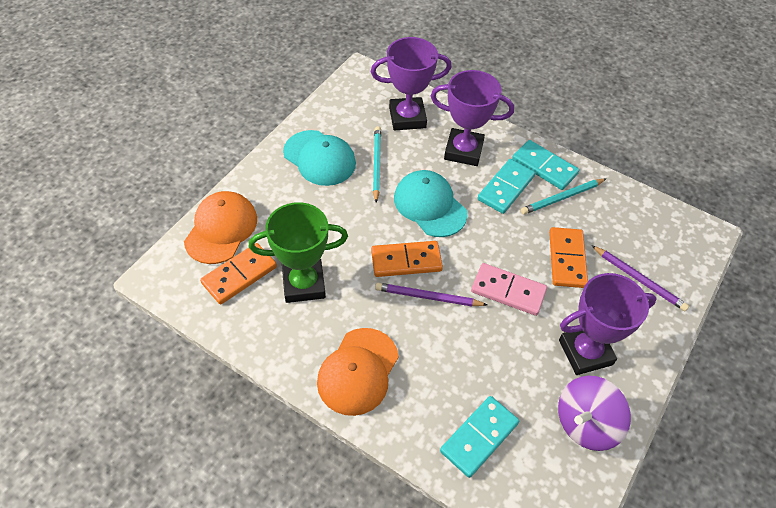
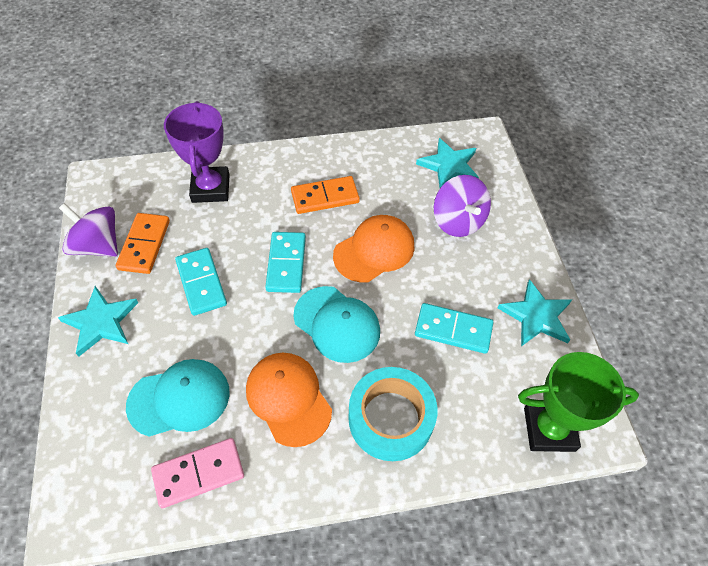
orange domino: [200,243,277,304] [371,241,443,277] [549,227,588,288] = 3 -> [116,213,170,274] [291,176,360,214] = 2
purple pencil: [375,283,487,306] [591,245,689,311] = 2 -> none = 0
purple spinning top: [558,376,631,451] = 1 -> [59,203,118,257] [434,175,491,237] = 2
purple trophy: [371,37,452,130] [431,70,514,166] [559,273,657,375] = 3 -> [164,101,229,203] = 1
turquoise pencil: [373,126,381,203] [521,179,606,215] = 2 -> none = 0
turquoise star: none = 0 -> [58,286,138,356] [416,138,479,188] [498,279,572,346] = 3
turquoise tape: none = 0 -> [348,367,438,461] = 1

